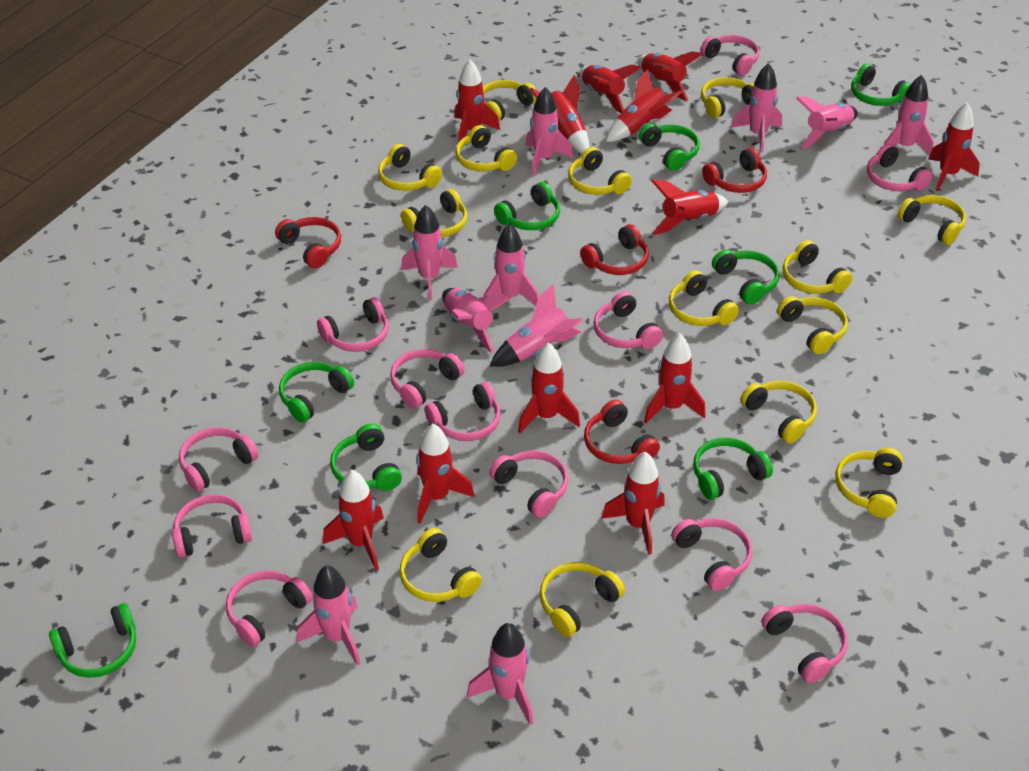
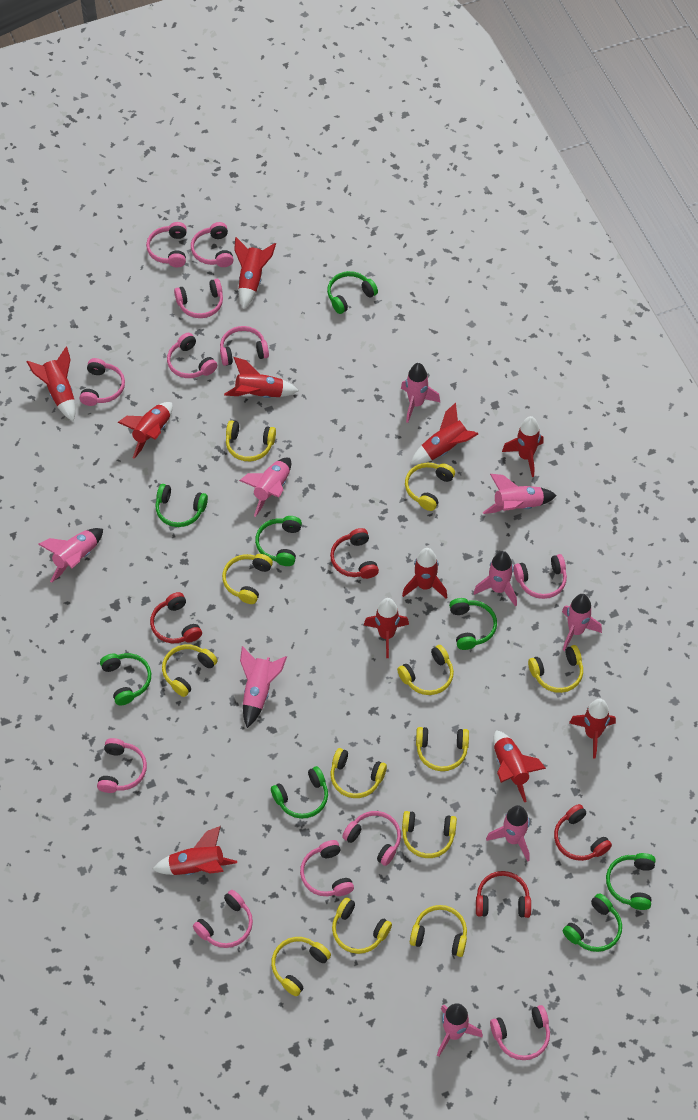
pink rocket: [297,565,360,666] [401,205,458,300] [442,288,511,353] [467,623,533,725] [484,224,539,306] [490,284,584,367] [525,87,573,176] [731,63,782,152] [796,97,858,149] [884,75,934,155] = 10 -> [38,528,103,583] [239,458,291,517] [240,646,287,728] [401,363,441,423] [437,1003,483,1057] [474,551,517,607] [483,474,557,514] [486,805,530,862] [562,594,602,651] = 9
red rocket: [323,470,384,571] [417,424,474,524] [455,60,500,143] [518,342,580,433] [530,75,589,154] [579,65,641,113] [601,452,665,555] [606,69,682,142] [637,52,703,102] [644,333,706,423] [652,180,728,235] [928,102,980,191] = 12 -> [26,347,76,421] [117,402,173,459] [152,826,237,875] [224,357,299,398] [234,237,276,309] [364,598,409,658] [402,548,447,599] [410,402,478,464] [493,730,546,802] [502,416,544,477] [569,699,616,759] = 11
yellow headphones: [378,144,442,191] [399,528,482,602] [401,189,467,237] [455,125,517,171] [483,80,536,121] [540,562,625,637] [568,147,632,195] [669,270,739,326] [701,77,754,118] [741,381,817,443] [777,296,848,354] [782,240,852,294] [835,448,903,518] [898,195,966,245] = 14 -> [162,644,218,697] [222,554,273,604] [226,421,276,461] [271,937,331,996] [330,748,387,798] [332,897,392,954] [397,645,454,695] [402,811,457,858] [405,463,455,511] [410,905,467,957] [416,727,469,771] [528,645,583,693] = 12

